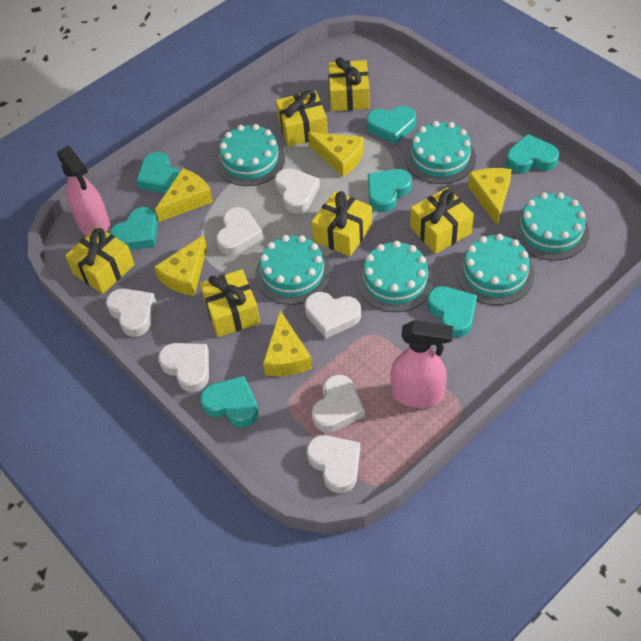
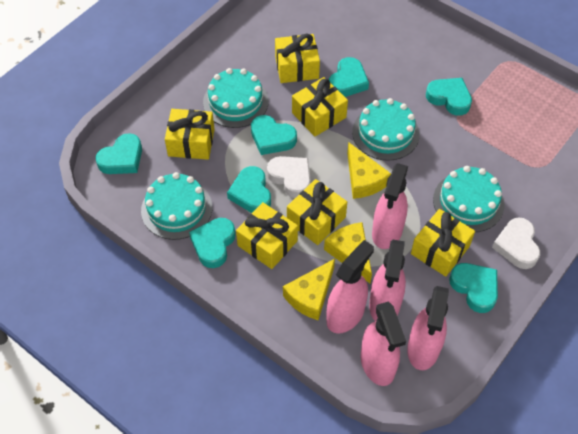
pink spray bottle: [57,146,111,236] [391,320,453,408] = 2 -> [326,240,374,334] [361,302,406,386] [369,240,406,321] [372,163,408,249] [407,286,449,370] = 5
turquoise cake: [216,124,285,186] [255,235,331,305] [357,241,434,312] [405,121,476,184] [456,234,534,305] [513,192,590,261] = 6 -> [141,172,212,240] [203,68,268,128] [352,98,420,161] [433,166,504,232] = 4
white heart: [106,288,156,337] [158,343,209,392] [216,207,264,256] [275,168,320,214] [305,292,361,339] [307,435,360,493] [312,375,365,433] = 7 -> [267,156,311,198] [492,218,540,269] = 2
yellow cheese: [154,235,207,296] [155,168,213,222] [263,311,312,376] [308,132,364,177] [468,168,512,225] = 5 -> [283,259,335,320] [324,222,372,283] [347,142,391,199] = 3

